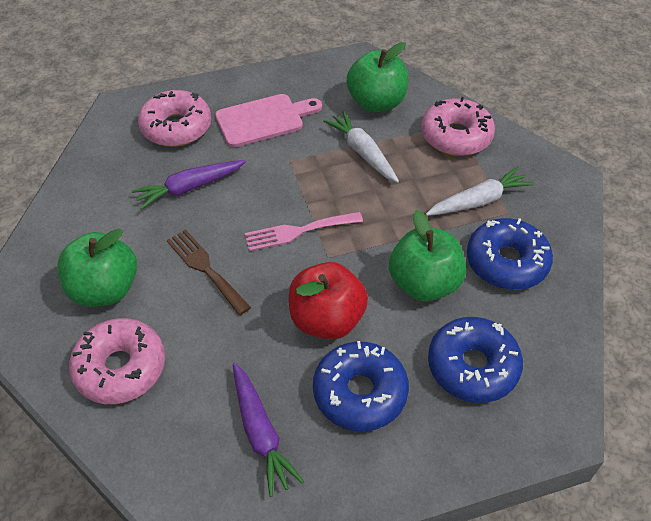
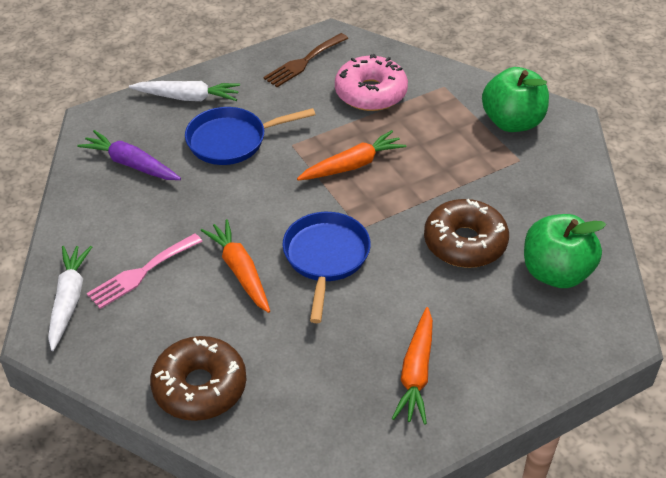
blue donut: [313,341,409,431] [428,317,523,403] [467,218,553,290] = 3 -> none = 0
blue pan: none = 0 -> [185,107,316,165] [283,212,371,323] = 2
brown donut: none = 0 -> [150,336,247,421] [424,199,509,268] = 2
green apple: [57,228,137,307] [346,42,408,112] [389,210,466,302] = 3 -> [482,67,549,132] [524,214,606,288] = 2
orange carrot: none = 0 -> [200,219,270,313] [297,130,406,181] [392,307,433,425] = 3
pink cutting board: [215,94,322,147] = 1 -> none = 0
pink donut: [69,318,165,404] [138,90,211,147] [421,97,495,156] = 3 -> [335,54,408,111] = 1
purple carrot: [132,160,246,210] [233,363,304,497] = 2 -> [77,130,181,180] = 1
red apple: [289,262,368,339] = 1 -> none = 0

